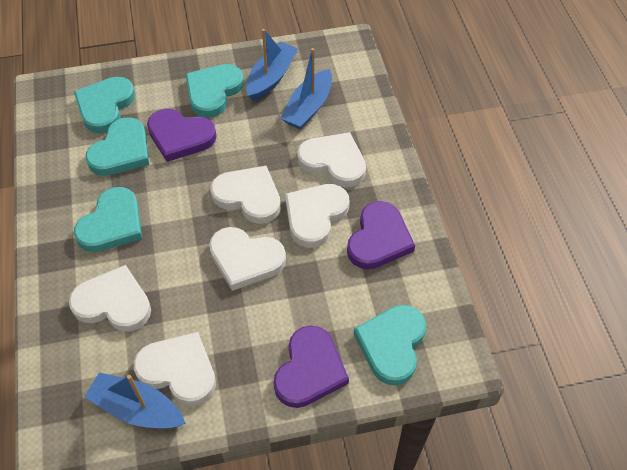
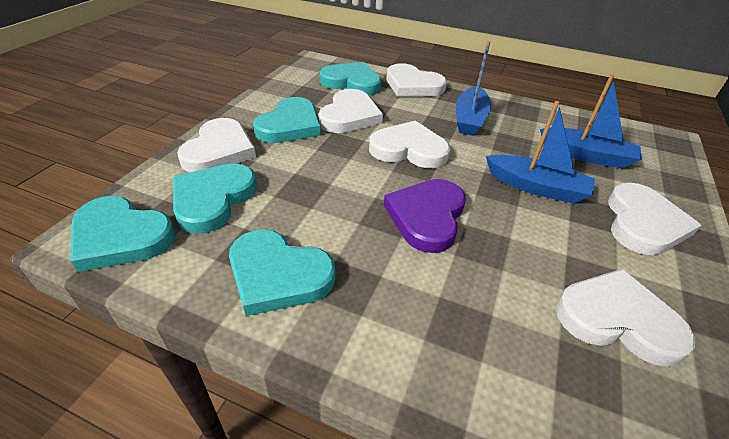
purple heart: [147,109,217,162] [273,325,349,408] [347,201,415,269] = 3 -> [384,179,466,253] = 1

